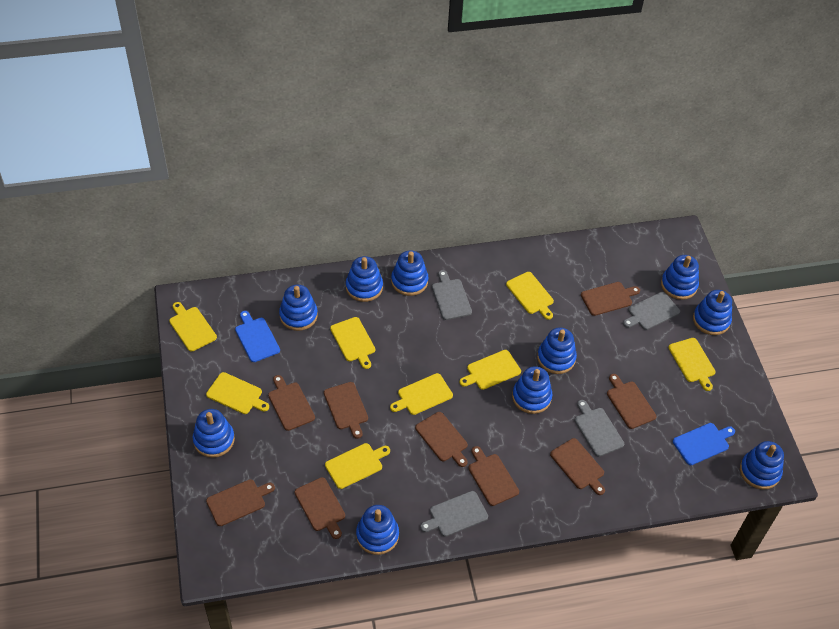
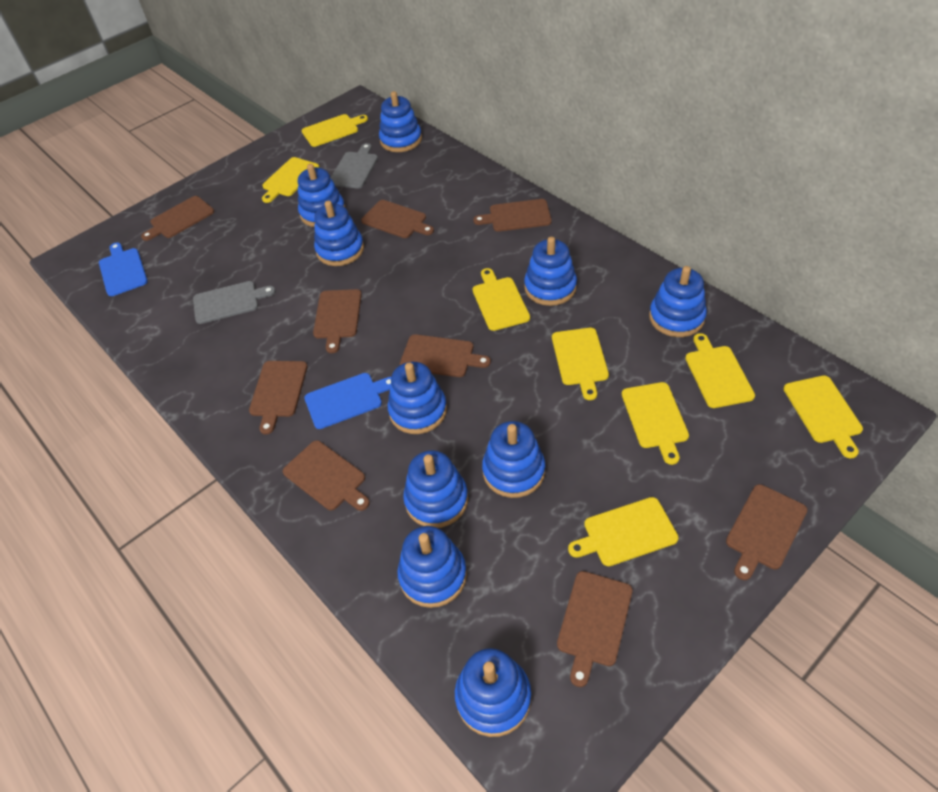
grey cutting board: [420,491,488,537] [432,270,472,320] [575,400,624,457] [623,292,680,330] = 4 -> [193,281,276,324] [331,143,378,189] = 2

